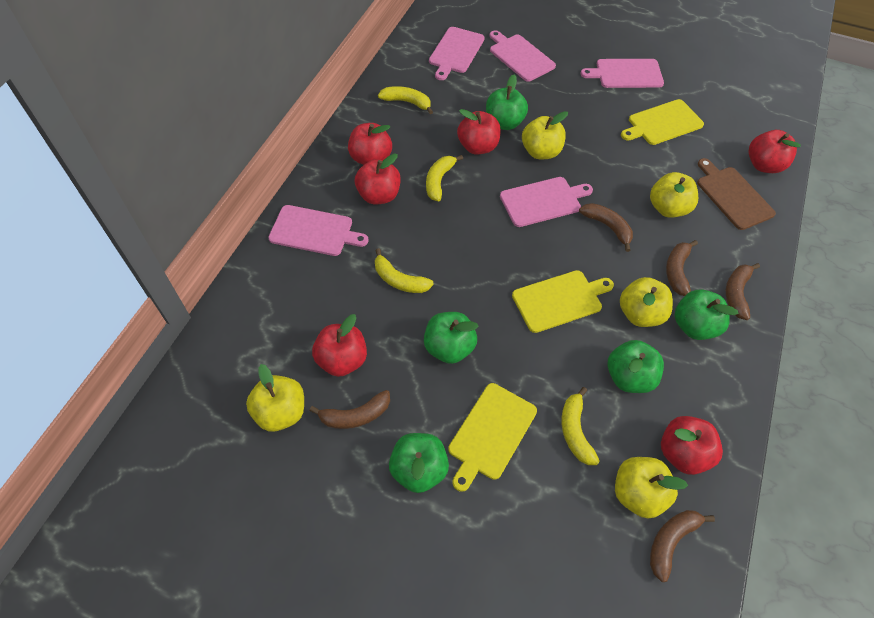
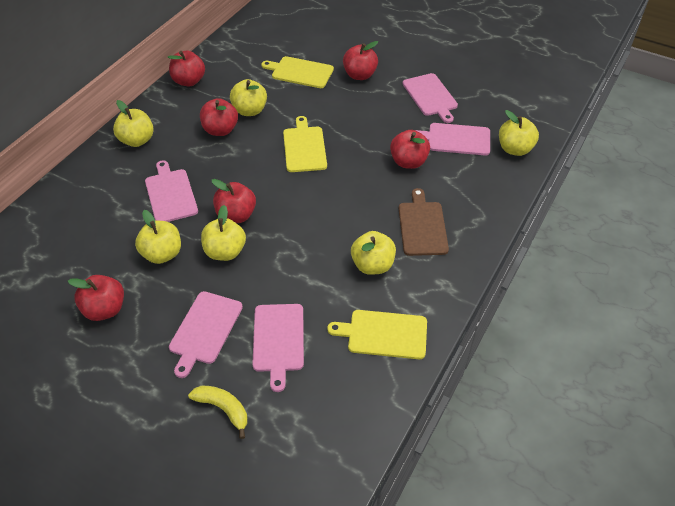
brown banana: [309,390,390,429] [579,203,633,252] [650,510,715,582] [666,240,698,296] [726,263,760,320] = 5 -> none = 0
green apple: [389,433,449,493] [424,312,479,364] [486,74,528,130] [608,340,664,393] [675,290,739,340] = 5 -> none = 0
yellow apple: [246,364,304,432] [522,111,568,159] [615,457,688,518] [620,277,673,327] [650,172,698,218] = 5 -> [113,100,154,147] [135,210,181,264] [201,205,246,261] [230,79,267,116] [351,231,396,275] [499,110,539,156] = 6
yellow banana: [375,248,434,293] [378,86,433,114] [426,155,463,201] [562,387,600,465] = 4 -> [188,386,247,439] = 1

